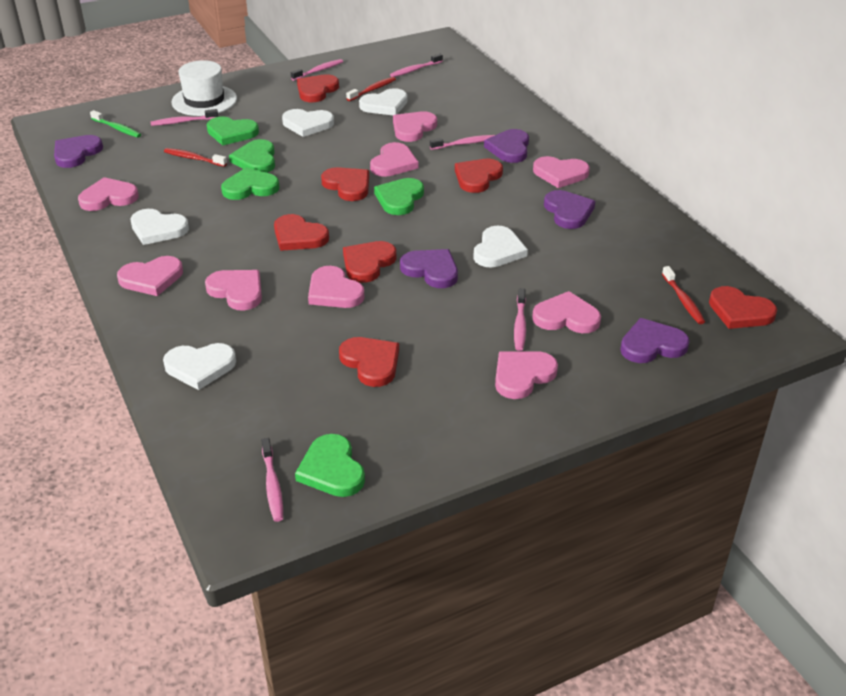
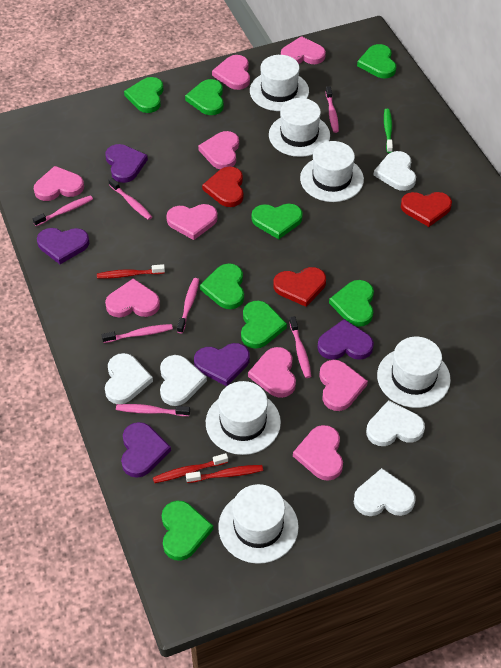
green heart: [207,117,259,146] [221,167,279,200] [229,139,275,173] [295,434,365,497] [374,178,424,215] = 5 -> [124,77,164,113] [162,500,213,561] [185,79,224,115] [200,263,244,309] [241,301,287,349] [252,204,303,239] [329,280,374,327] [357,44,396,78] = 8
pink toothbrush: [151,109,218,126] [261,438,283,522] [291,59,343,81] [390,54,443,77] [430,135,495,150] [514,288,526,351] = 6 -> [33,195,93,226] [102,324,173,343] [108,178,152,220] [116,404,190,416] [177,278,199,333] [289,316,311,378] [326,86,339,133] = 7
red heart: [274,214,329,251] [297,74,339,102] [321,167,369,201] [339,337,399,387] [343,241,396,283] [455,159,503,193] [709,286,777,329] = 7 -> [202,167,243,207] [273,267,326,307] [401,192,452,227] = 3
white hat: [171,60,237,116] = 1 -> [206,381,281,455] [218,484,299,564] [250,55,309,111] [269,98,330,157] [300,141,364,202] [377,337,451,408] = 6

